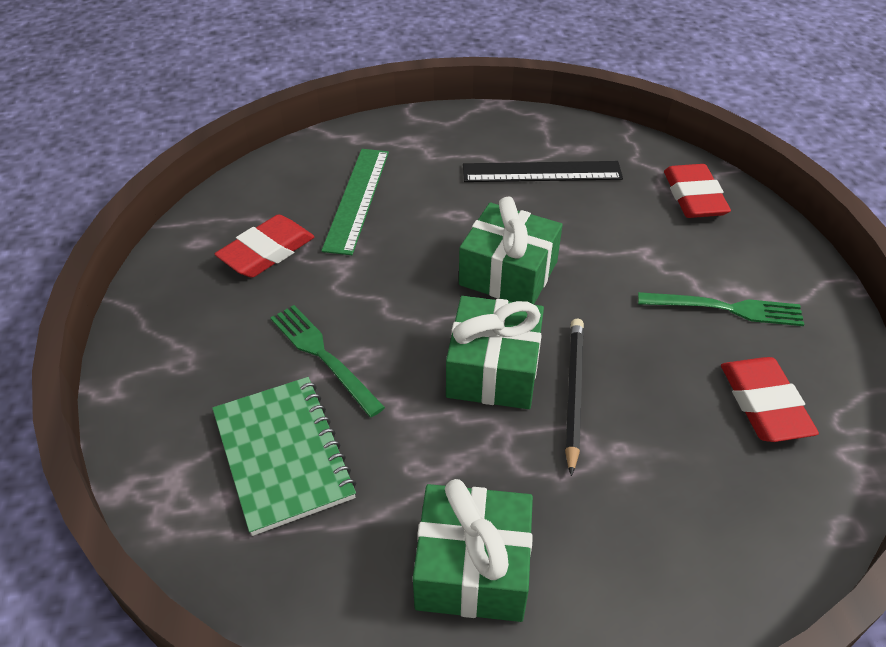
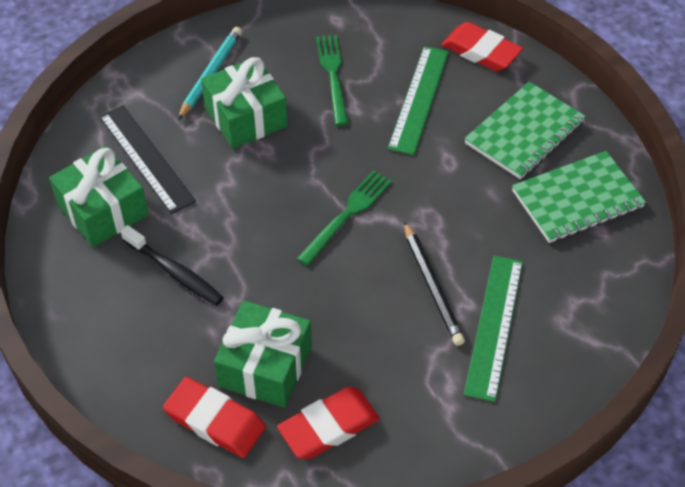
black toothbrush: none = 0 -> [121,225,224,306] = 1
green notebook: [212,377,356,536] = 1 -> [464,82,586,180] [512,151,646,243] = 2
green ruler: [321,149,389,255] = 1 -> [388,46,449,155] [464,256,523,402] = 2
turquoise pencil: none = 0 -> [178,27,242,120] = 1

